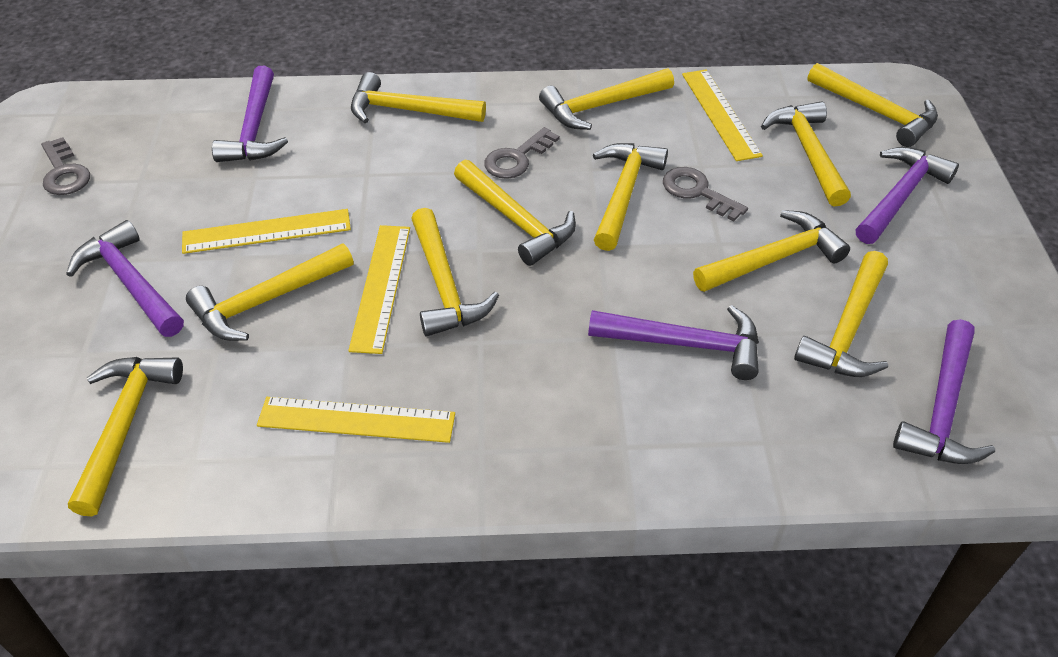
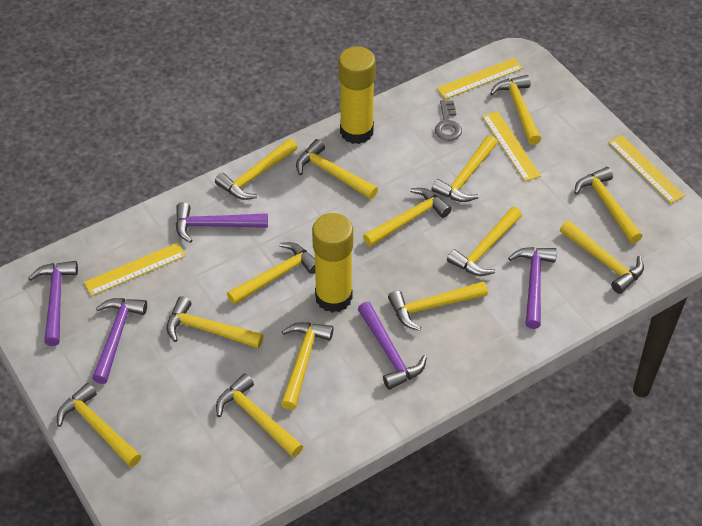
grey key: [41,137,90,195] [484,127,560,179] [663,167,748,221] = 3 -> [435,100,462,141] = 1
yellow glue stick: none = 0 -> [312,213,353,313] [339,47,376,144] = 2
yellow hammer: [68,357,183,516] [186,244,354,341] [351,72,486,123] [411,208,499,337] [454,160,576,266] [539,68,674,130] [593,143,668,251] [693,210,850,292] [761,101,851,207] [794,251,888,377] [808,63,938,147] = 11 -> [57,383,141,467] [167,296,264,349] [215,139,297,200] [216,374,303,457] [227,242,315,305] [281,322,334,410] [296,139,378,199] [363,188,452,247] [388,281,488,331] [432,135,497,202] [447,207,522,276] [490,75,541,145] [560,220,644,294] [574,167,642,243] = 14

